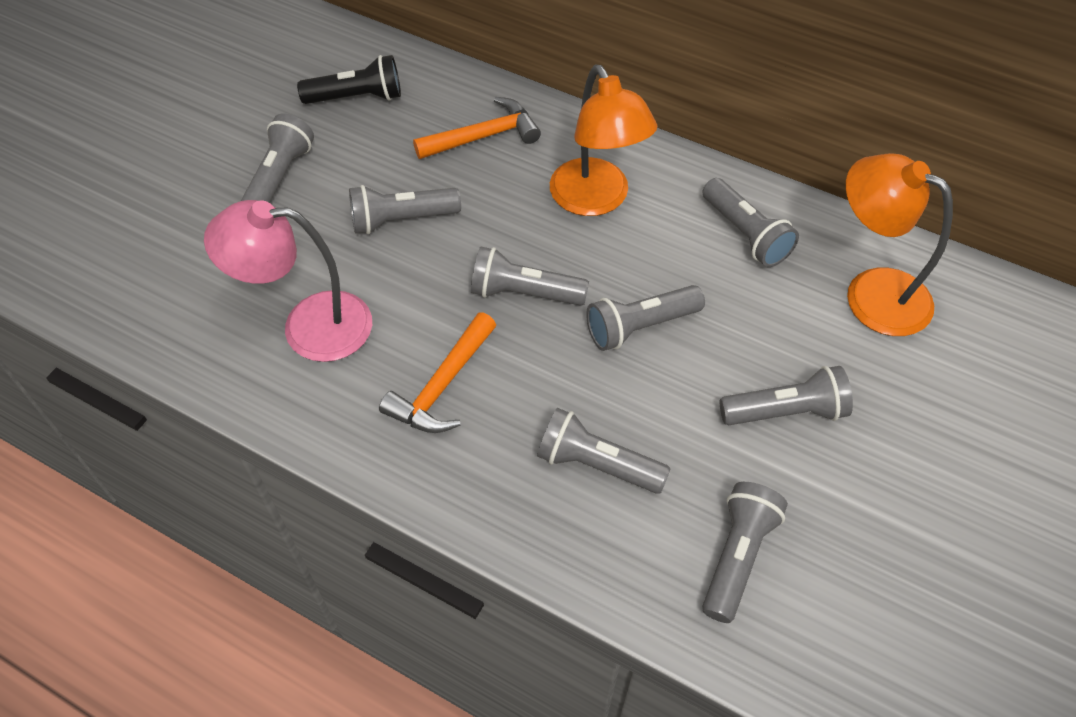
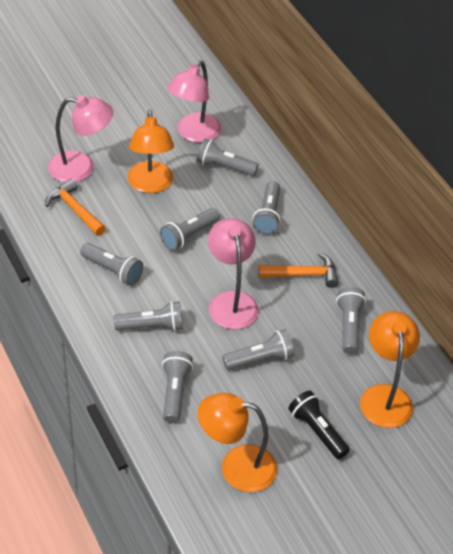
orange lamp: [550,65,657,216] [846,153,953,336] = 2 -> [127,110,174,193] [198,393,277,492] [360,311,420,428] = 3
pink lamp: [204,200,372,362] = 1 -> [48,95,113,182] [167,61,221,143] [208,218,259,329] = 3

